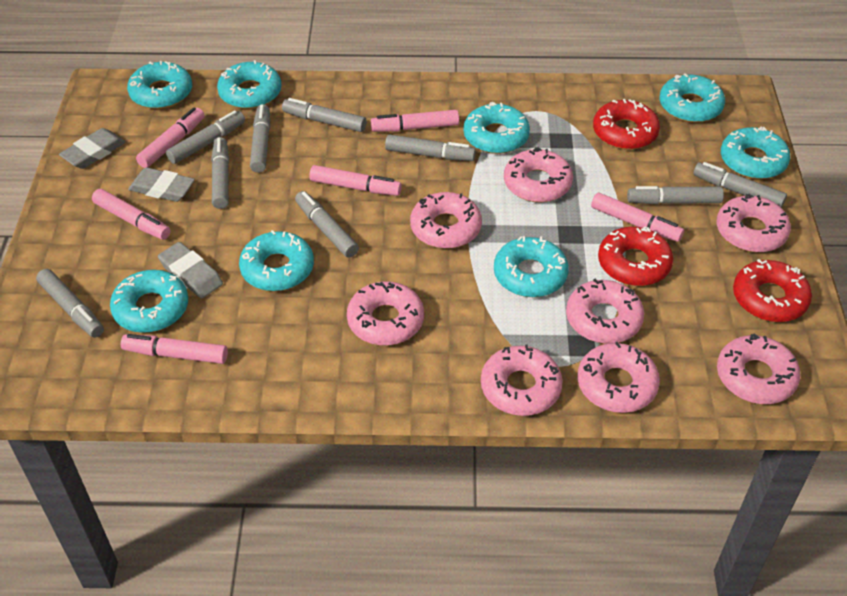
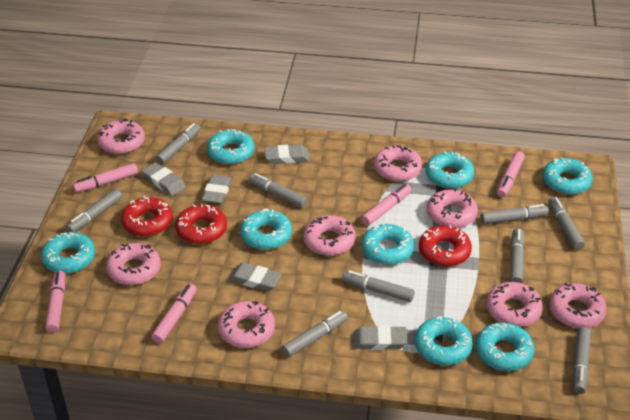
grey eraser: [59,128,126,169] [128,167,195,202] [158,242,223,299] = 3 -> [142,162,186,196] [202,175,232,204] [229,263,282,291] [264,145,310,164] [353,325,407,350] = 5
pink marker: [92,189,171,240] [121,334,228,364] [136,108,205,168] [309,165,402,196] [371,110,459,132] [591,193,684,242] = 6 -> [45,271,65,333] [73,163,138,193] [151,284,197,344] [361,184,412,226] [497,151,525,198] = 5

